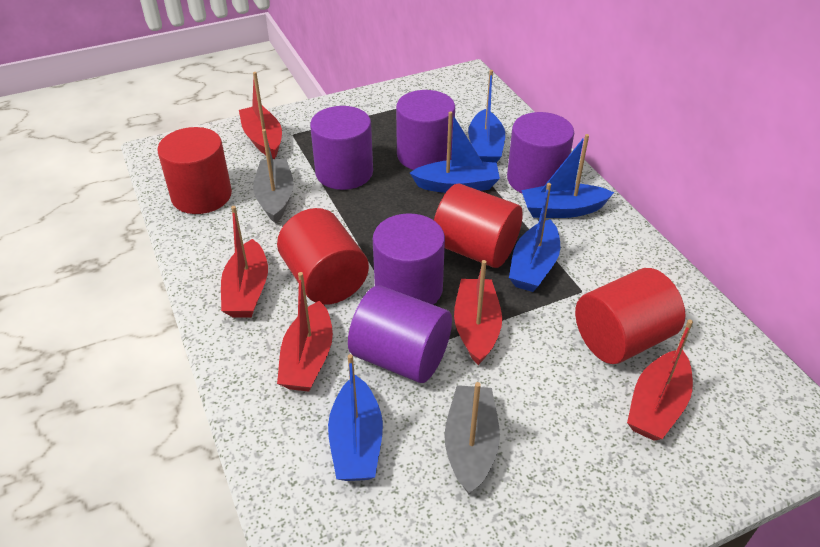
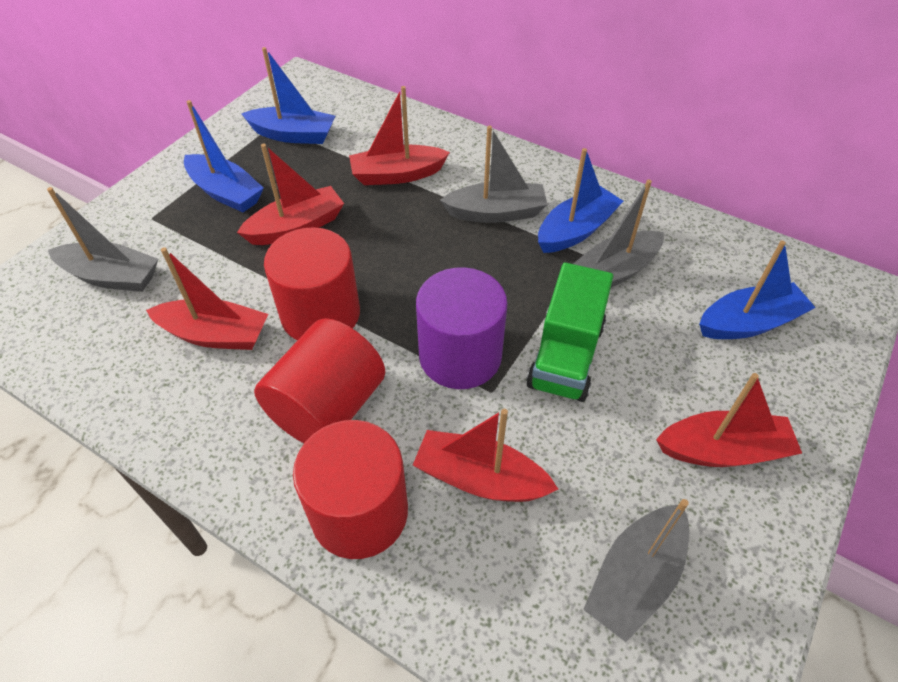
blue boat: [328,354,383,481] [410,111,500,193] [468,70,505,163] [509,183,560,292] [521,134,614,218] = 5 -> [184,100,264,212] [241,47,335,144] [538,148,623,253] [699,241,816,339] = 4
green truck: none = 0 -> [526,262,613,402] = 1
grey boat: [253,129,294,223] [444,382,500,495] = 2 -> [47,187,158,292] [440,126,548,223] [573,180,664,287] [583,499,689,642] = 4
purple cylinder: [310,106,373,190] [348,285,452,383] [373,213,445,305] [396,90,455,170] [507,112,574,193] = 5 -> [416,267,508,389] = 1
red cylinder: [157,127,232,214] [277,208,369,305] [434,184,523,268] [575,268,685,364] = 4 -> [254,318,385,443] [264,227,360,340] [293,420,408,559] = 3

